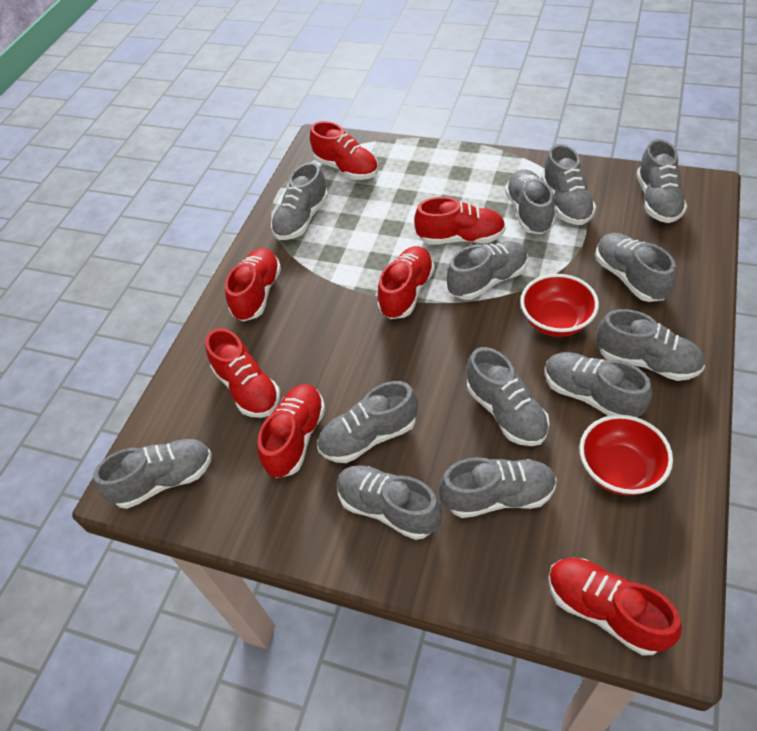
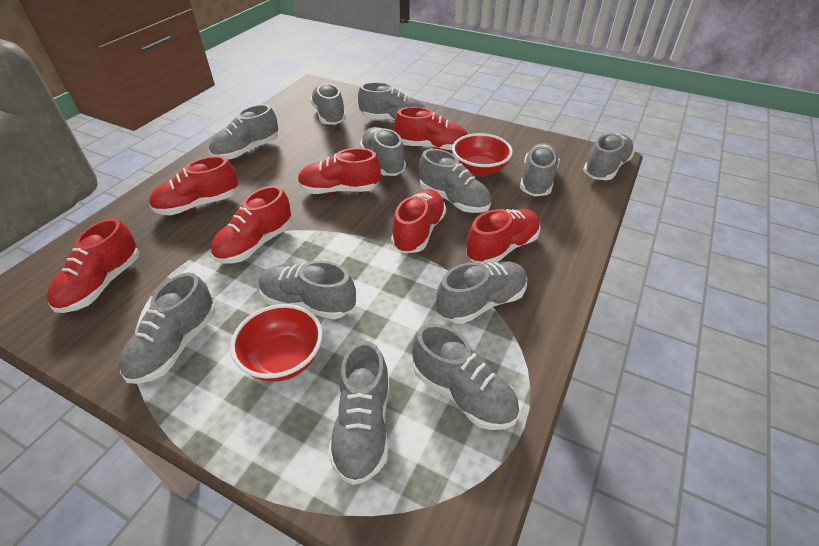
grey shoe: [93,439,212,509] [271,162,328,240] [317,381,418,463] [337,465,442,540] [439,457,557,518] [447,241,528,300] [467,347,549,446] [505,169,555,234] [542,144,596,225] [545,352,652,417] [595,233,676,302] [596,309,705,381] [637,139,687,223] = 13 -> [119,273,215,384] [209,104,278,160] [259,261,356,320] [310,83,346,125] [328,341,389,485] [358,82,425,121] [360,127,406,176] [412,323,519,430] [419,149,491,213] [436,261,527,324] [520,143,560,196] [583,133,634,180] = 12

